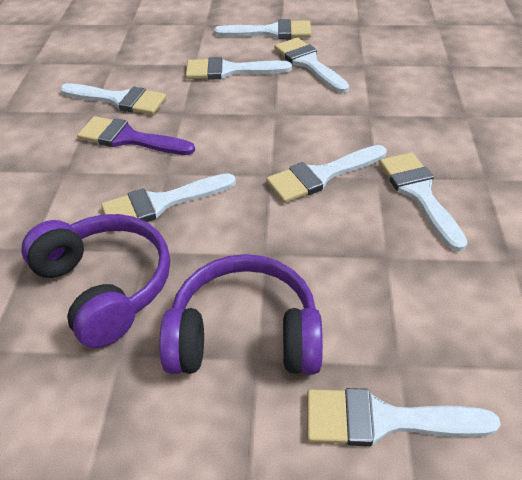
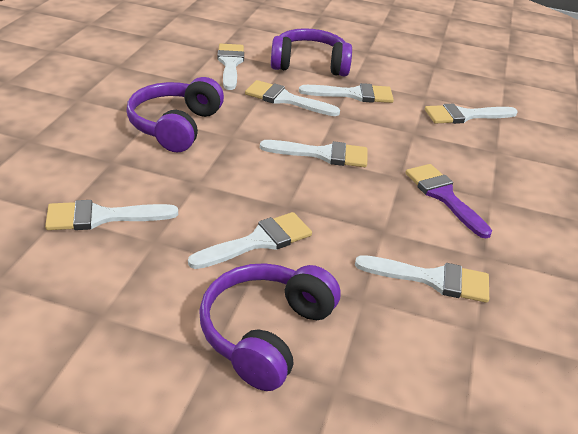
purple headphones: [21,214,170,348] [159,254,323,375] = 2 -> [126,77,224,153] [199,263,341,391] [271,28,352,76] = 3

